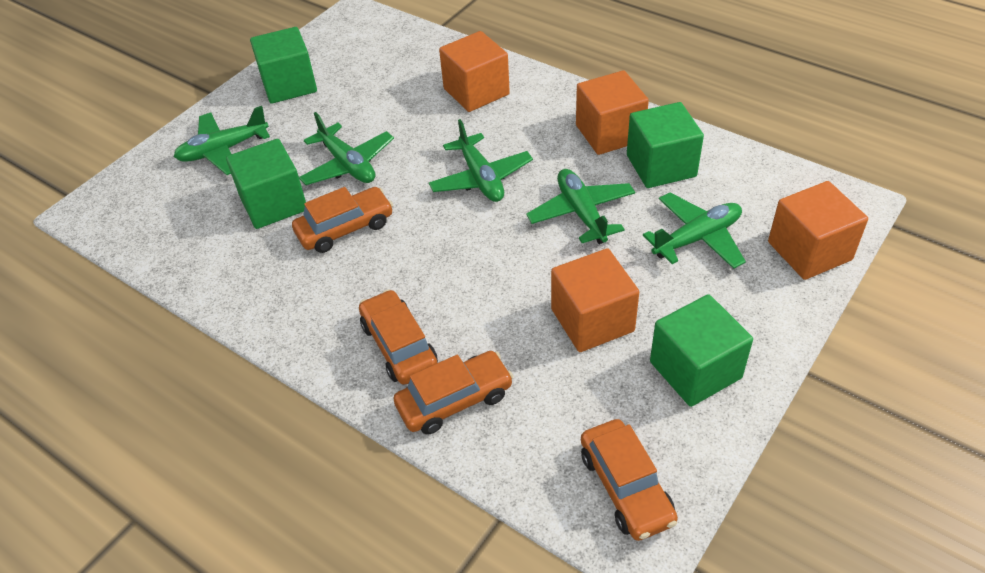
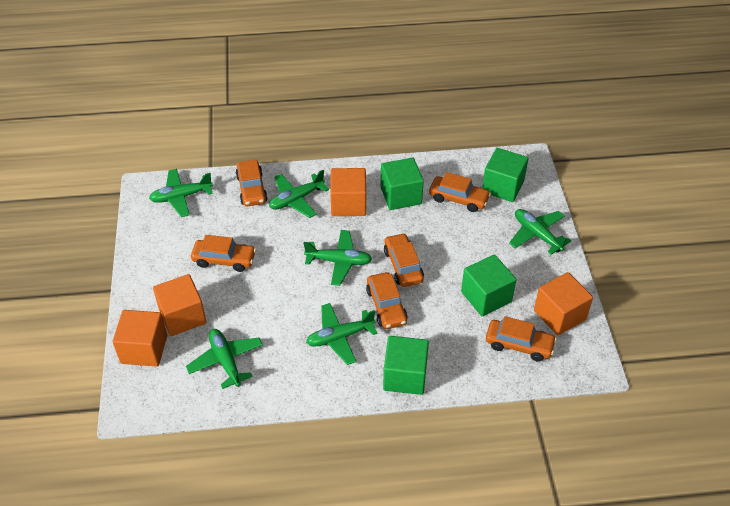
green plane: [174,106,270,175] [299,112,394,185] [429,119,533,202] [526,169,635,244] [643,193,746,269] = 5 -> [149,169,213,217] [186,329,263,389] [269,170,329,218] [304,230,372,286] [306,303,378,365] [509,209,571,255] = 6
orange car: [292,187,393,253] [359,289,438,385] [393,351,514,435] [581,419,678,541] = 4 -> [191,235,256,272] [236,159,268,206] [366,272,408,329] [384,233,424,287] [429,172,491,212] [486,316,557,362] = 6

